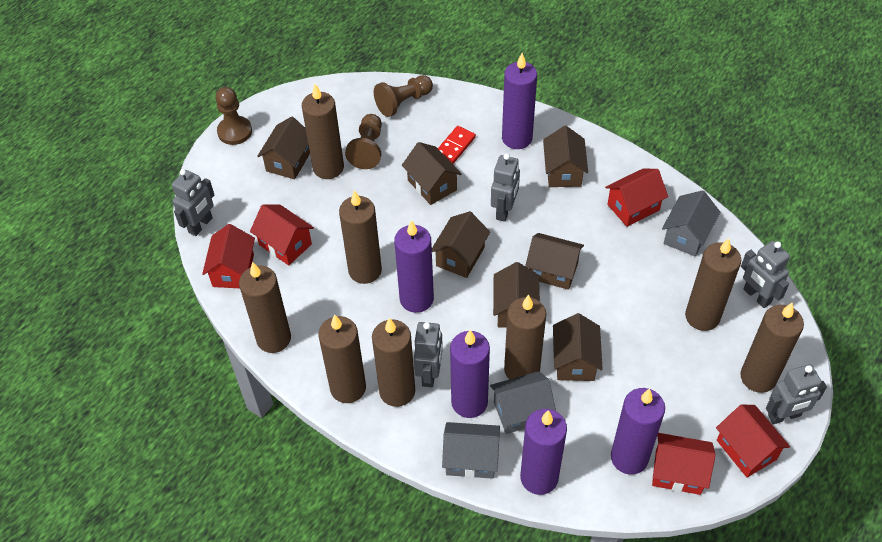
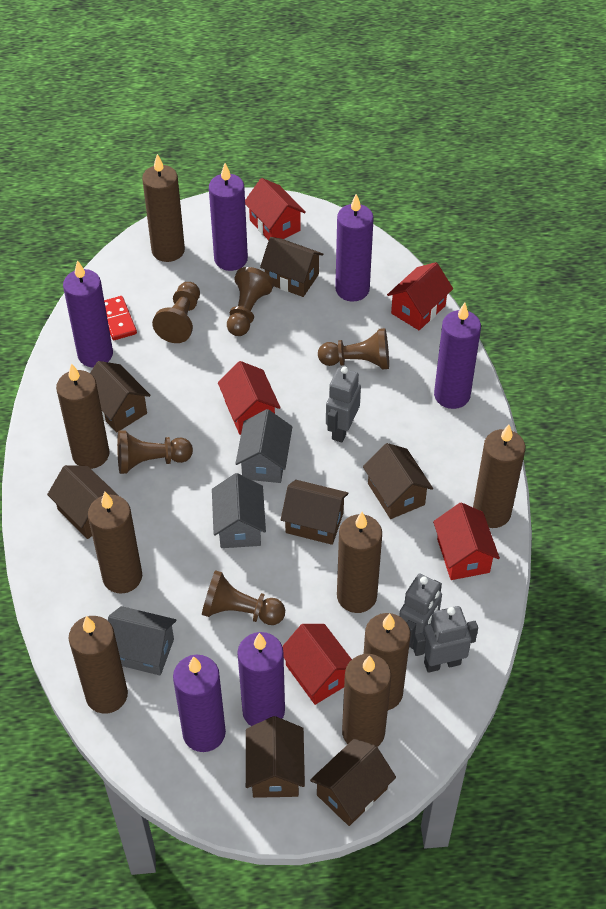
brown pawn: [215,87,252,145] [345,114,382,169] [374,75,433,117] = 3 -> [117,430,193,474] [152,282,200,343] [202,570,285,625] [227,267,274,336] [318,328,389,370] = 5
grey robot: [172,169,214,236] [414,322,443,387] [491,154,520,222] [741,241,790,308] [766,364,827,424] = 5 -> [326,366,361,443] [399,574,442,649] [413,606,478,673] = 3
purple candle: [394,220,434,313] [450,330,490,418] [502,53,537,149] [520,409,567,495] [611,388,665,475] = 5 -> [63,260,113,367] [173,655,226,752] [209,163,248,271] [237,632,285,726] [335,194,374,302] [434,303,481,409] = 6

